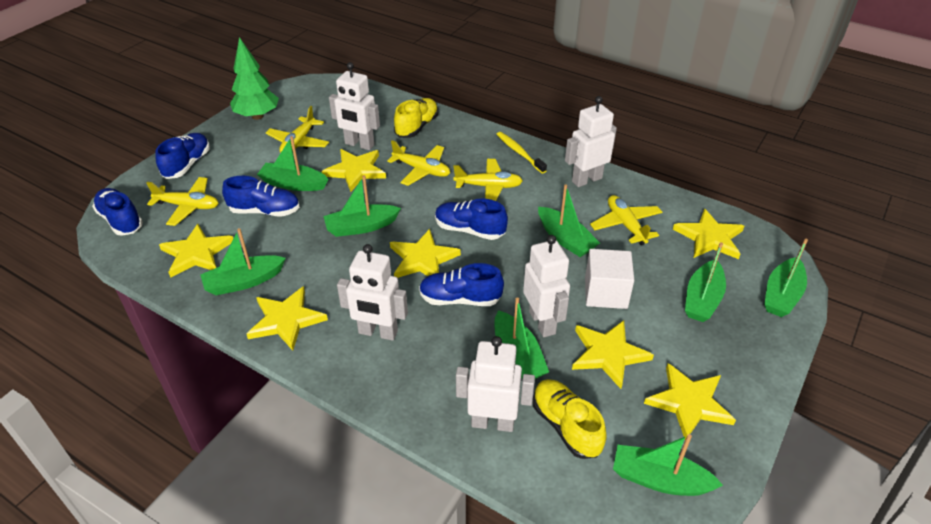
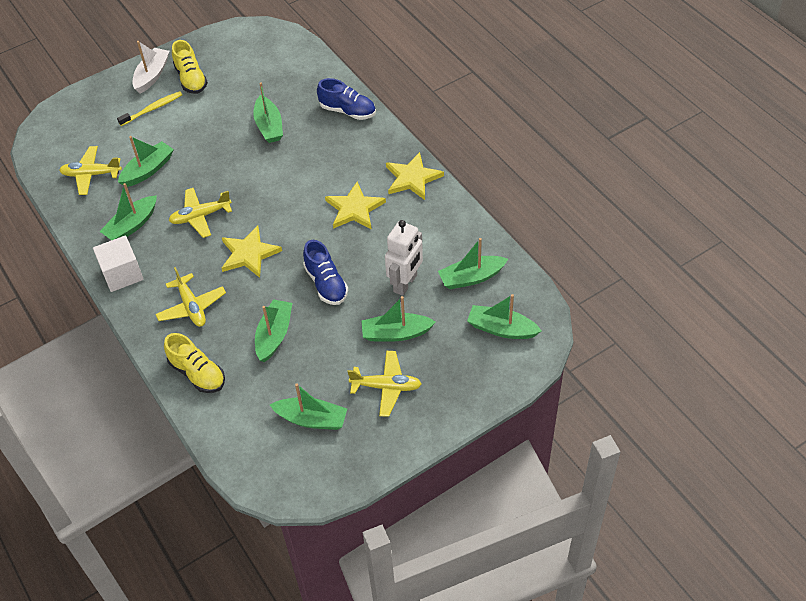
blue shoe: [92,188,143,236] [155,133,210,179] [222,176,300,217] [419,263,504,306] [435,198,508,240] = 5 -> [303,240,348,305] [317,78,376,120] = 2
green tree: [230,37,279,120] = 1 -> none = 0
white boat: none = 0 -> [132,41,170,93] = 1
white robot: [329,62,380,150] [337,244,408,341] [456,336,535,432] [523,235,570,337] [565,96,617,187] = 5 -> [385,220,423,296] = 1
yellow plane: [146,177,219,226] [266,106,329,153] [387,140,450,186] [453,159,523,201] [590,195,662,245] = 5 -> [59,146,122,195] [156,267,226,327] [169,188,232,238] [348,351,421,417] = 4
yellow star: [159,224,233,278] [247,286,328,351] [322,149,386,192] [390,229,461,278] [572,320,654,389] [644,363,736,440] [673,209,744,259] = 7 -> [222,226,282,278] [325,182,386,230] [386,152,444,200] = 3

